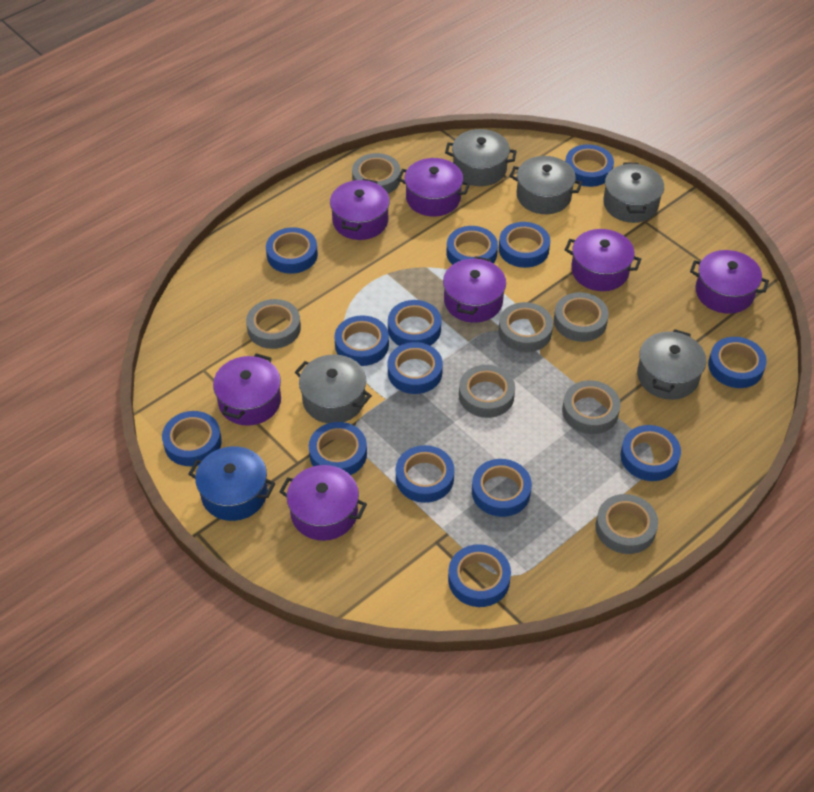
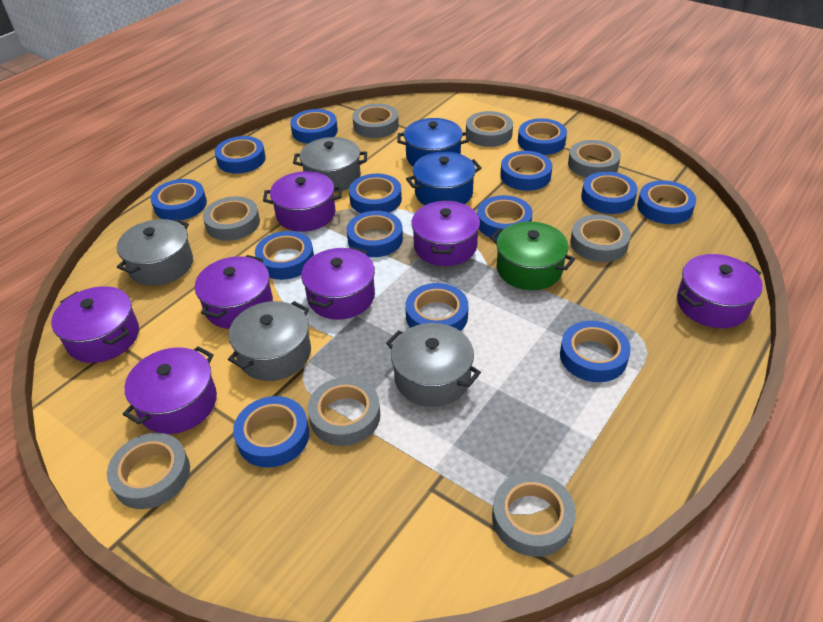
blue pot: [189,446,275,521] = 1 -> [397,118,469,166] [406,152,482,205] = 2
green pot: none = 0 -> [490,222,575,290] = 1
grey pot: [295,354,372,424] [445,129,517,186] [509,156,583,214] [603,163,664,223] [637,329,706,400] = 5 -> [117,219,193,286] [228,301,311,381] [293,137,367,193] [386,323,481,407] = 4
grey tape: [246,299,301,349] [352,153,400,194] [459,365,515,418] [499,302,553,352] [554,292,609,342] [562,380,621,434] [596,494,658,554] = 7 -> [107,433,190,509] [203,196,260,241] [308,377,381,446] [353,104,399,138] [466,111,513,147] [492,473,576,557] [568,140,621,178] [570,215,631,262] = 8

